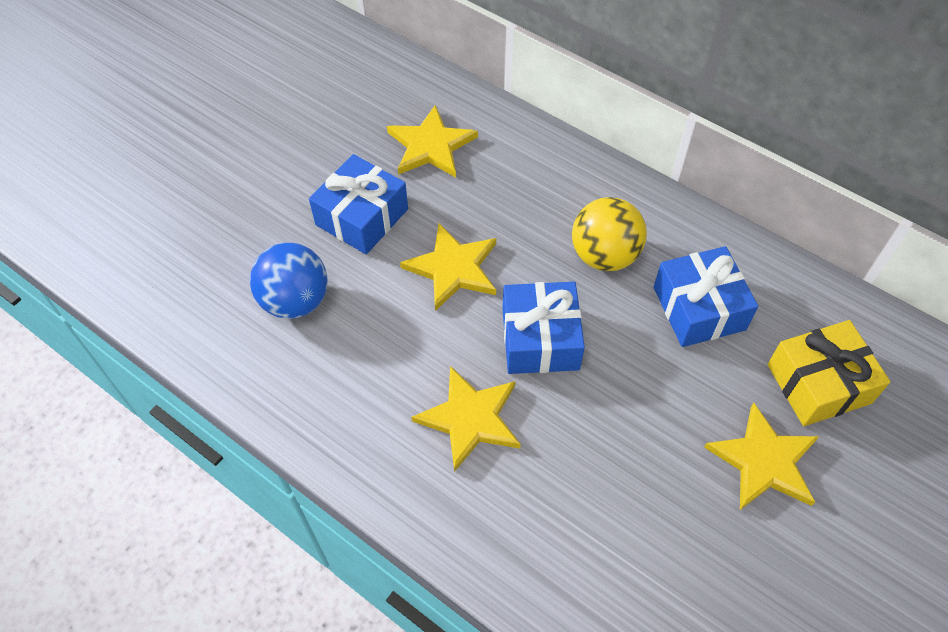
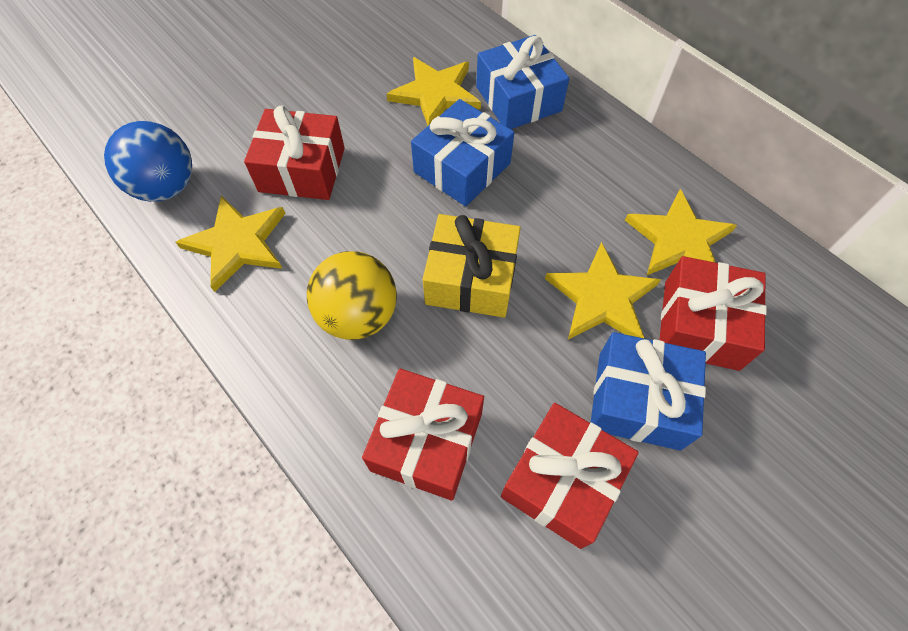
red gift: none = 0 -> [244,105,345,200] [362,369,484,501] [501,403,639,549] [660,256,767,371] = 4

